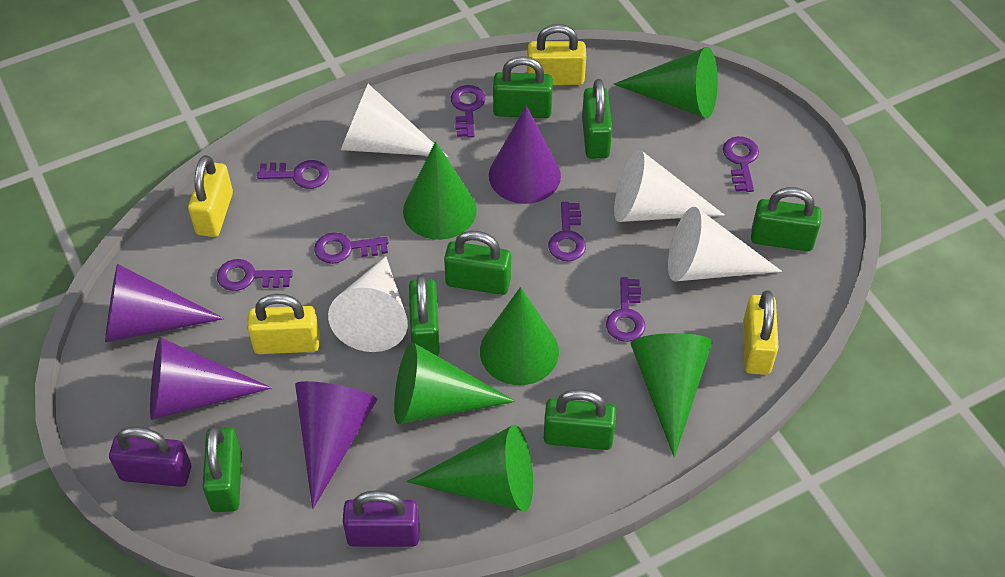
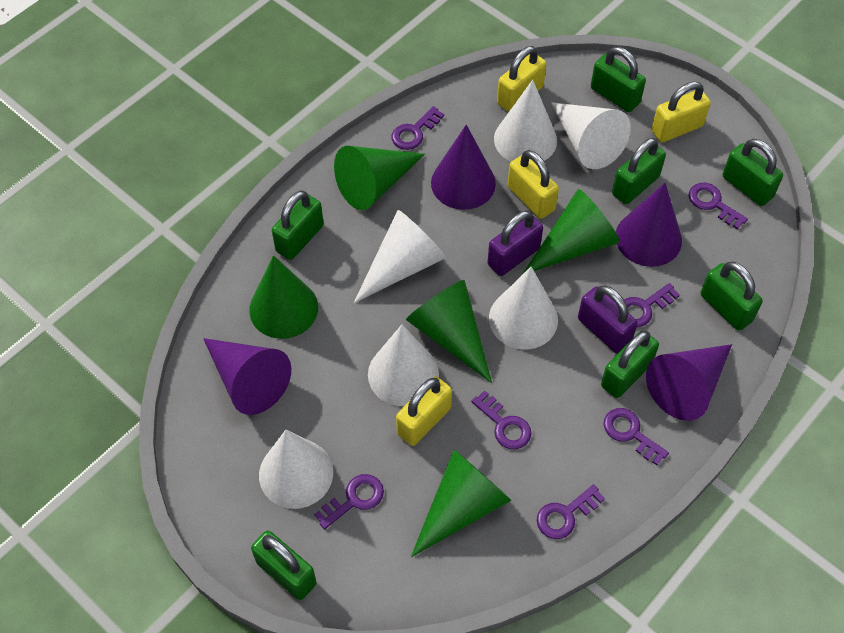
green cone: [394,342,516,424] [403,141,477,240] [407,425,533,511] [480,287,559,385] [614,47,718,118] [631,333,713,458] = 6 -> [249,255,318,339] [334,146,425,210] [406,280,492,383] [411,449,512,557] [522,189,620,275] = 5
white cone: [328,256,408,352] [341,84,448,157] [614,150,725,222] [668,207,782,282] = 4 -> [259,430,333,509] [354,210,446,303] [368,325,439,406] [489,267,558,350] [494,80,557,162] [551,102,631,169] = 6

